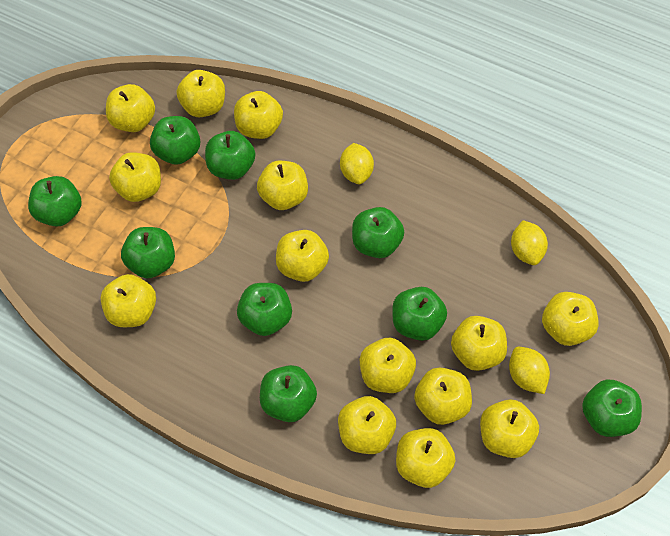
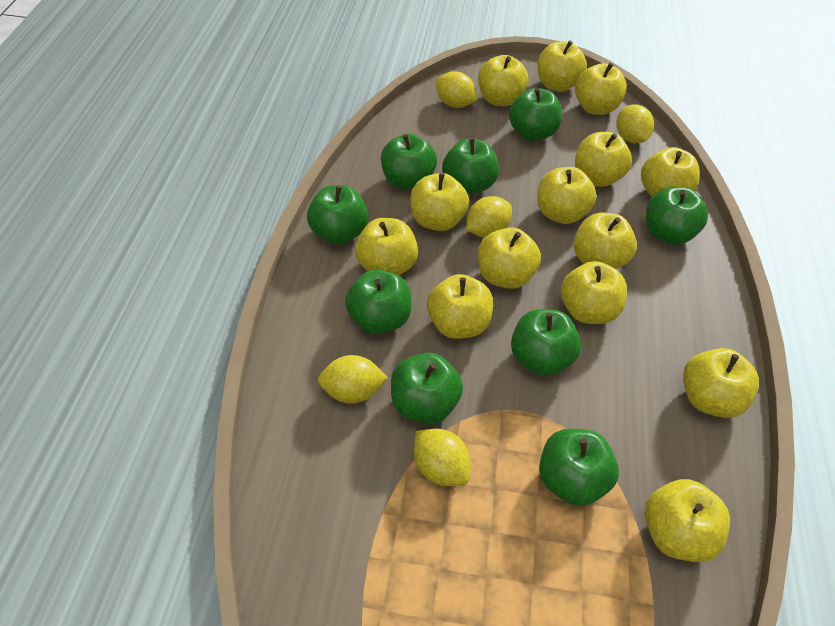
yellow lemon: [340,143,374,184] [509,347,550,394] [511,220,548,265] = 3 -> [318,355,388,404] [414,429,471,486] [436,71,477,108] [466,196,512,238] [616,104,654,143] = 5

